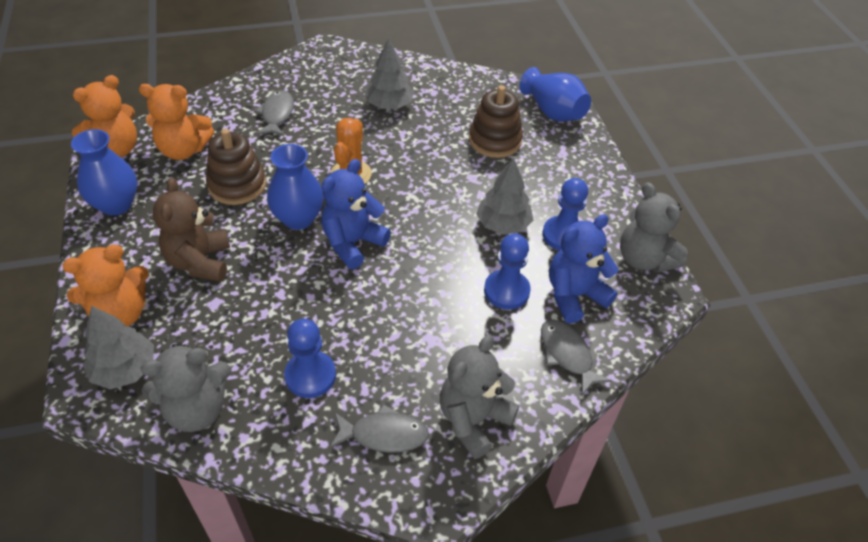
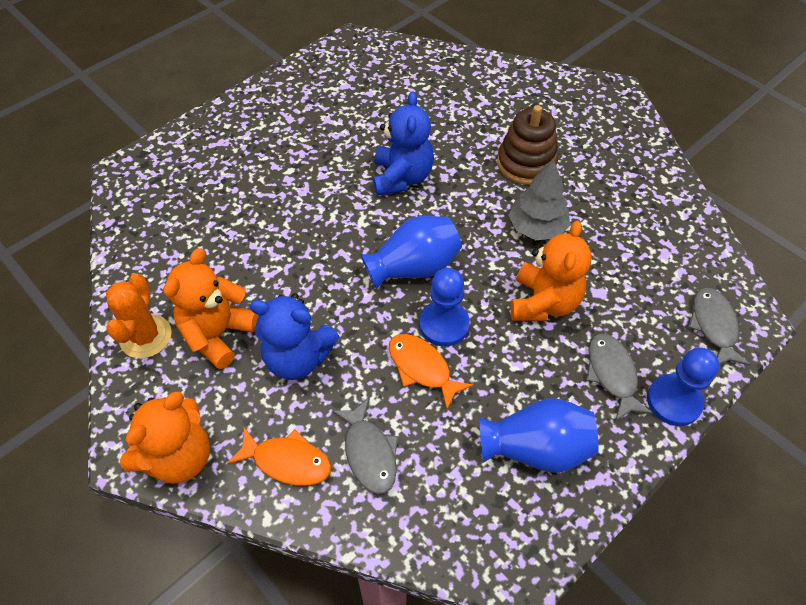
blue pawn: [284,319,336,398] [484,233,531,309] [542,178,588,251] = 3 -> [419,268,470,346] [647,347,719,426] = 2
blue vase: [71,129,137,216] [267,144,324,230] [519,67,591,122] = 3 -> [360,216,462,289] [480,398,599,473] = 2
brown stacking toy: [206,129,266,205] [469,85,523,158] = 2 -> [497,105,558,185] = 1
brown teddy bear: [153,178,230,282] = 1 -> none = 0
grey teddy bear: [141,344,231,432] [440,335,519,459] [620,182,688,273] = 3 -> none = 0
grey tree: [83,306,154,389] [365,38,414,109] [476,158,533,235] = 3 -> [508,159,570,240] = 1
orange fish: none = 0 -> [227,427,331,486] [389,334,473,409] = 2

